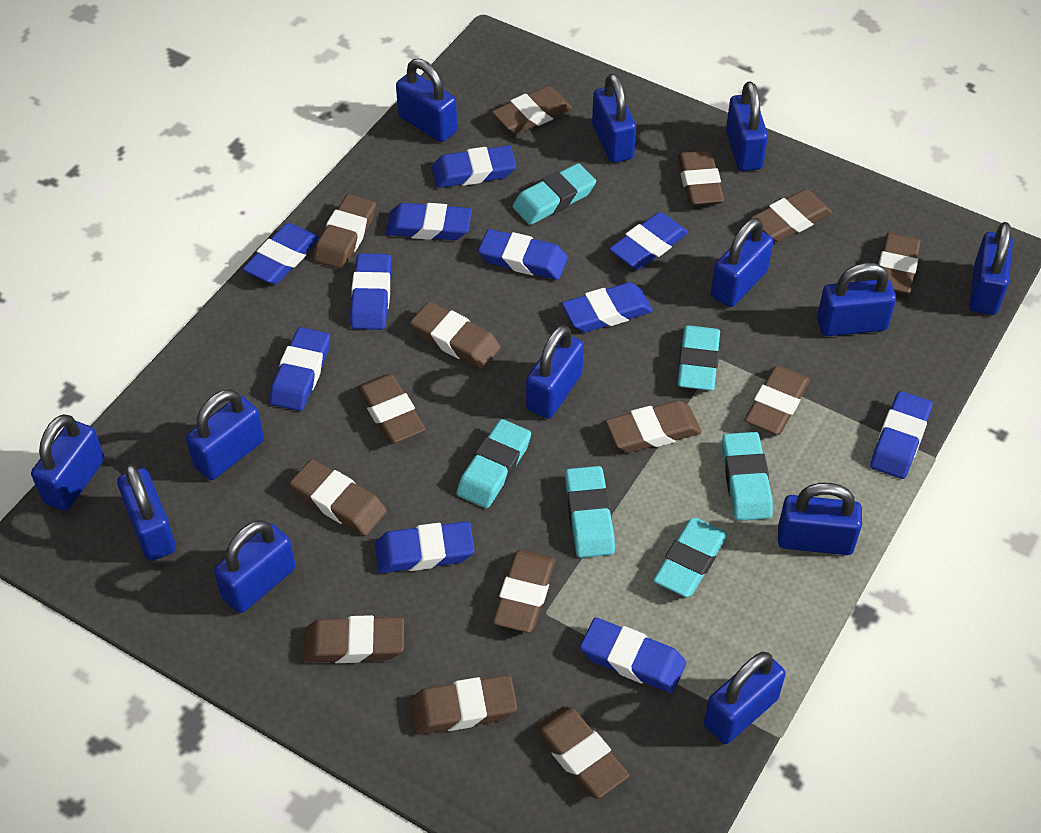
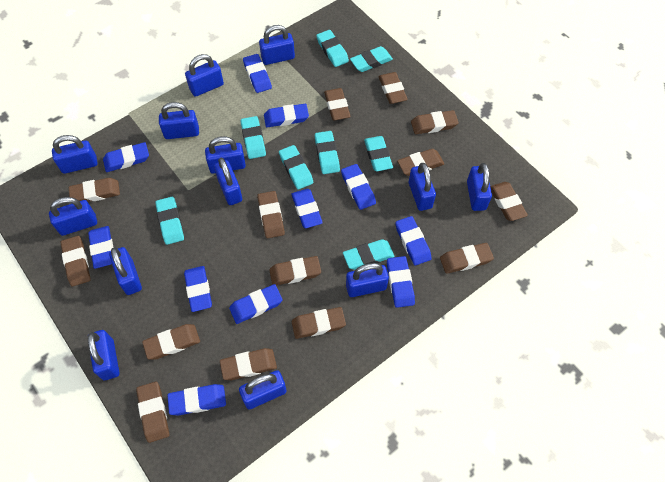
turquoise eraser: [457,419,531,508] [512,163,596,225] [565,466,615,558] [653,518,727,597] [678,325,720,391] [722,432,773,521] = 6 -> [155,197,184,245] [241,116,266,159] [279,145,313,189] [315,131,340,174] [316,30,349,67] [343,239,394,270] [350,46,393,72] [364,136,393,171] = 8

